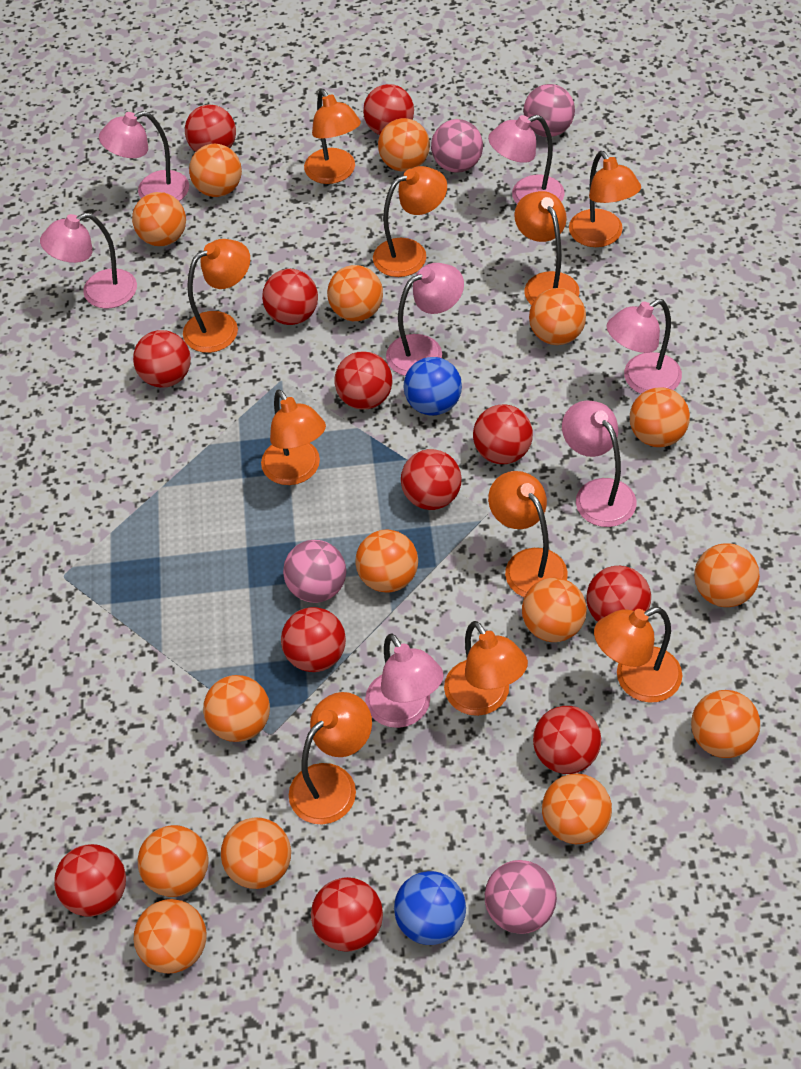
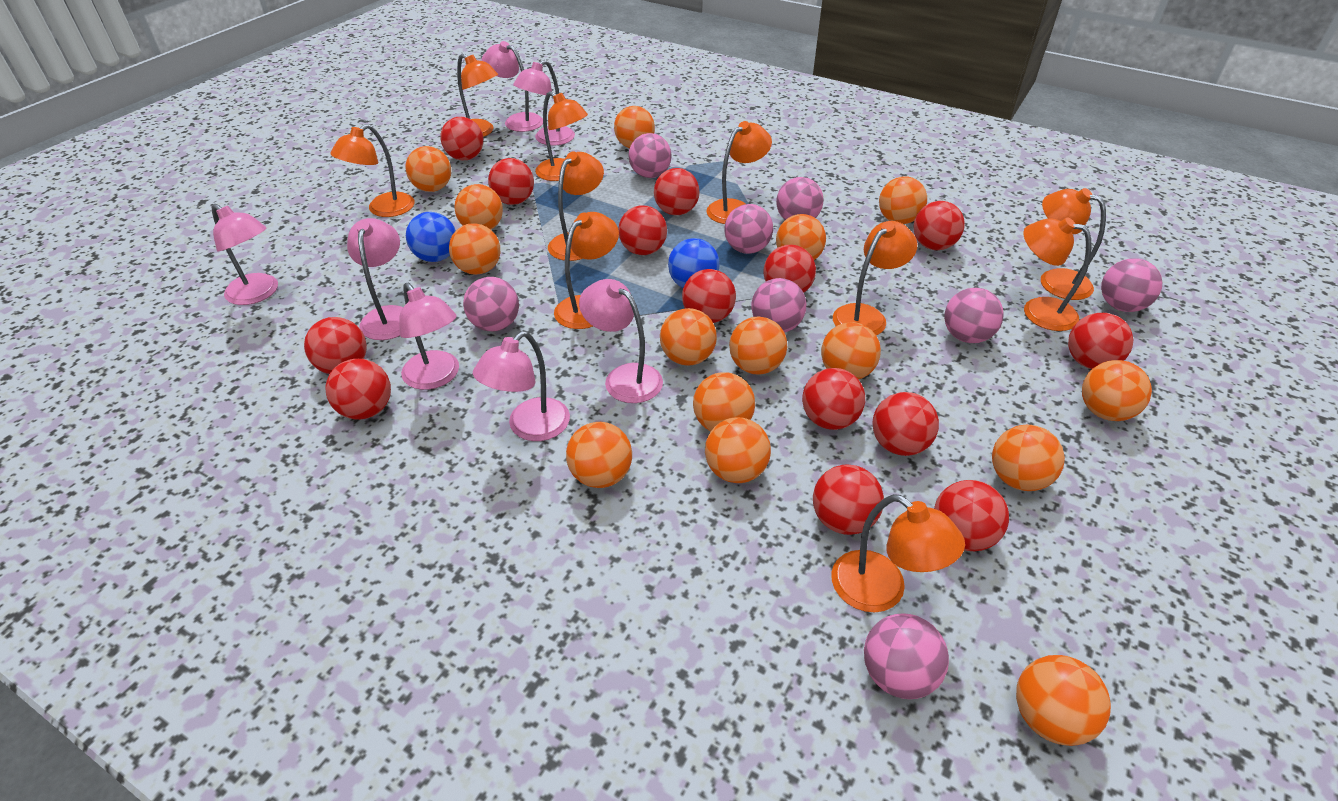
pink ball: [283,540,346,603] [431,119,483,173] [485,860,557,934] [523,84,575,137] = 4 -> [463,277,519,331] [628,133,672,178] [724,204,773,254] [751,278,807,333] [776,177,824,220] [864,613,949,699] [944,288,1004,343] [1101,258,1162,312] = 8
red ball: [54,844,126,917] [133,330,191,387] [185,105,236,152] [262,269,318,325] [281,607,346,672] [311,877,383,952] [334,351,392,410] [363,84,414,135] [401,449,461,510] [473,405,533,464] [533,706,601,774] [586,566,651,622] = 12 -> [304,317,367,374] [326,359,391,420] [440,117,483,161] [488,158,534,205] [618,205,667,255] [654,168,700,215] [682,269,736,323] [764,245,816,293] [802,368,865,430] [813,465,884,535] [872,392,939,456] [913,201,965,250] [934,480,1009,551] [1068,313,1133,369] = 14

